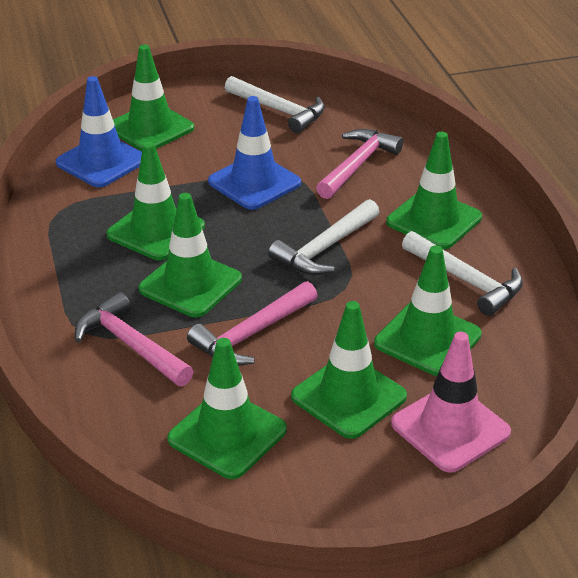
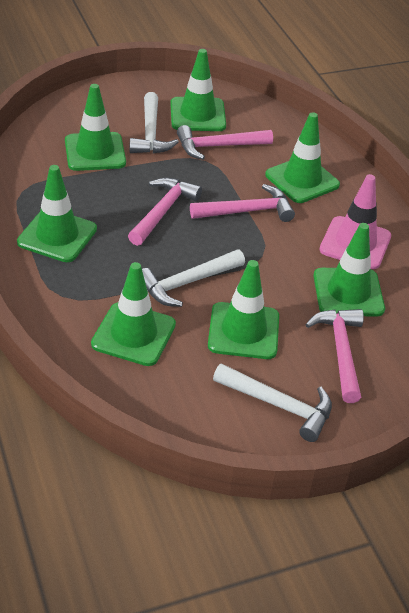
blue traffic cone: [56,76,142,187] [208,96,301,210] = 2 -> none = 0
pink hammer: [75,292,194,387] [187,281,318,366] [316,129,403,199] = 3 -> [128,178,202,246] [177,125,273,160] [190,184,295,222] [305,309,364,403] = 4

